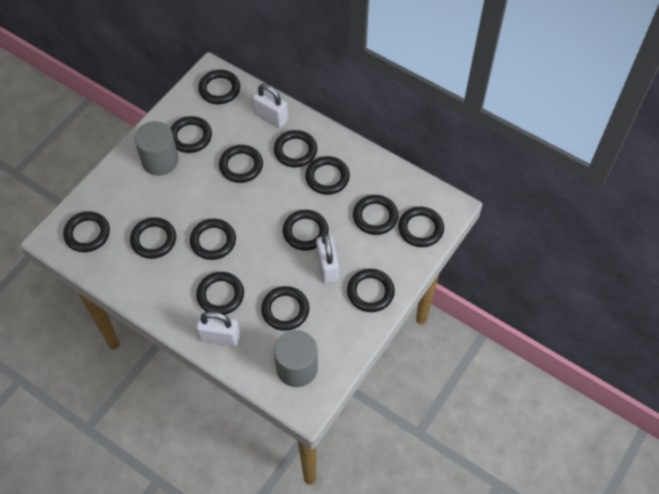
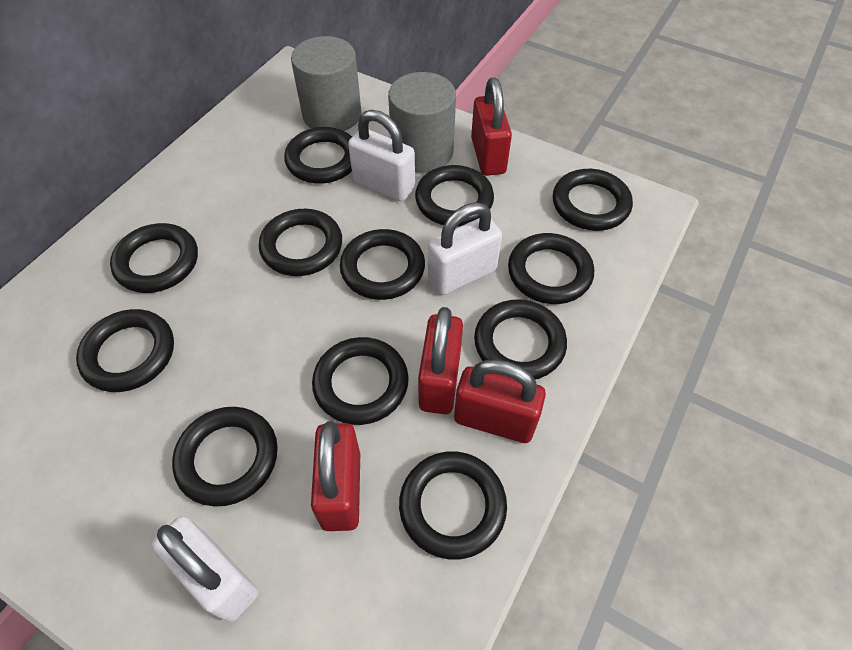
black ring: [63,211,110,252] [130,217,176,259] [170,116,212,153] [190,219,236,260] [196,272,244,315] [198,70,240,104] [219,145,263,183] [261,286,309,331] [274,130,317,167] [283,210,329,251] [305,156,350,195] [347,269,395,312] [353,195,398,235] [398,207,444,247] = 14 -> [76,309,174,392] [110,223,198,293] [172,407,278,507] [259,209,342,276] [284,127,352,184] [312,337,409,425] [340,229,425,300] [399,451,507,560] [415,165,494,227] [474,299,567,380] [508,233,594,304] [553,169,633,231] = 12
red padlock: none = 0 -> [311,421,360,531] [418,307,463,414] [454,359,546,443] [471,77,512,176] = 4

